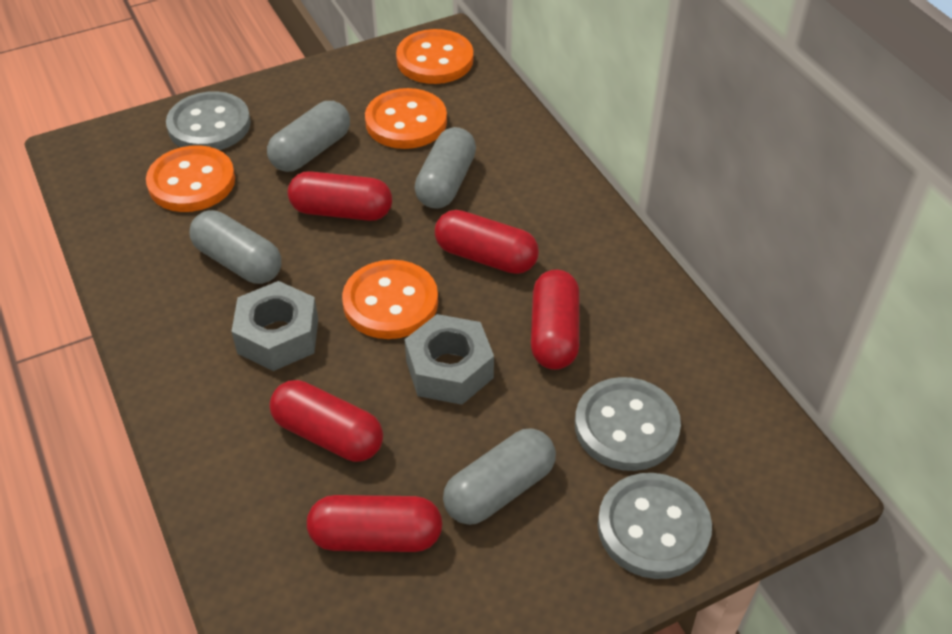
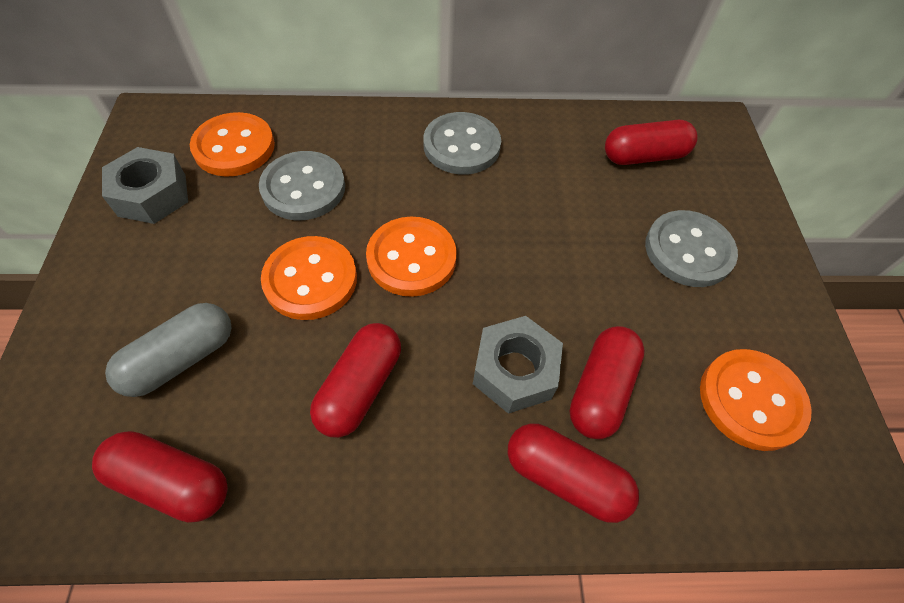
grey capsule: [189,210,281,284] [267,101,350,172] [414,127,476,209] [443,428,556,525] = 4 -> [105,303,232,397] = 1

